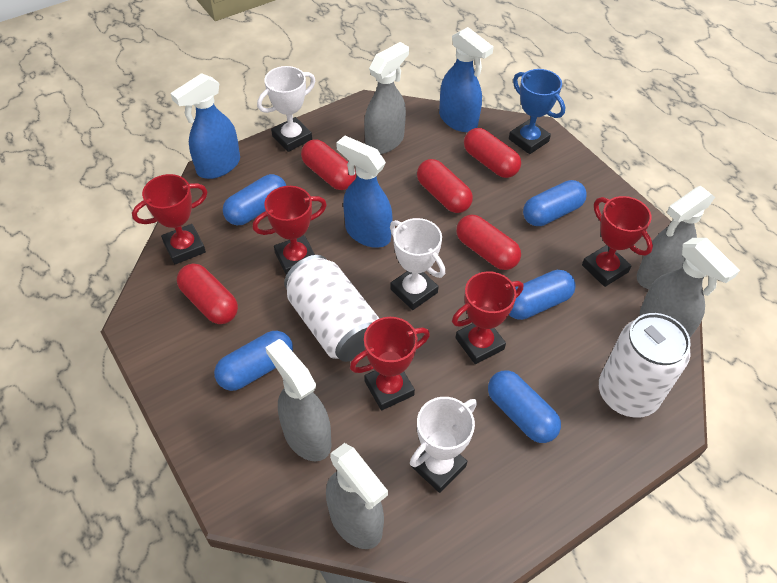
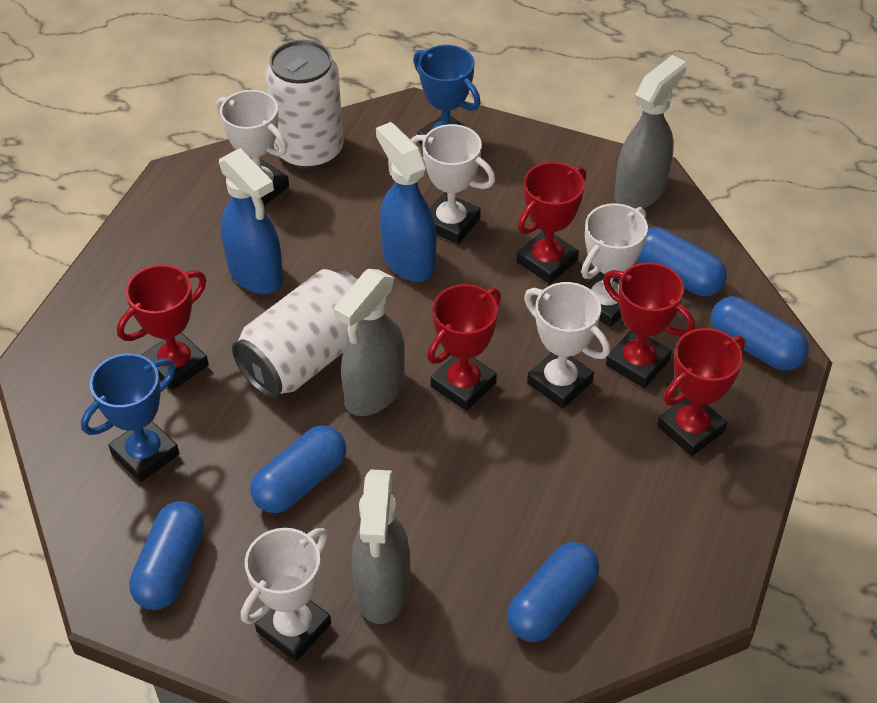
blue spray bottle: [170,73,240,179] [336,136,393,248] [439,27,494,132] = 3 -> [219,148,283,294] [376,122,436,282] = 2
blue trophy: [509,69,565,154] = 1 -> [81,353,180,482] [413,45,480,145] = 2
grey spray bottle: [265,339,331,461] [326,443,388,549] [364,42,409,154] [637,186,715,289] [640,238,740,337] = 5 -> [334,269,405,416] [351,470,410,624] [614,55,687,209] = 3
red capsule: [177,263,238,324] [301,139,356,190] [417,159,473,213] [456,215,521,270] [464,128,521,178] = 5 -> none = 0
white trophy: [257,66,315,152] [390,218,445,310] [410,397,477,493] = 3 -> [217,90,289,206] [241,528,331,661] [411,124,495,244] [524,282,610,409] [581,203,648,327] = 5

